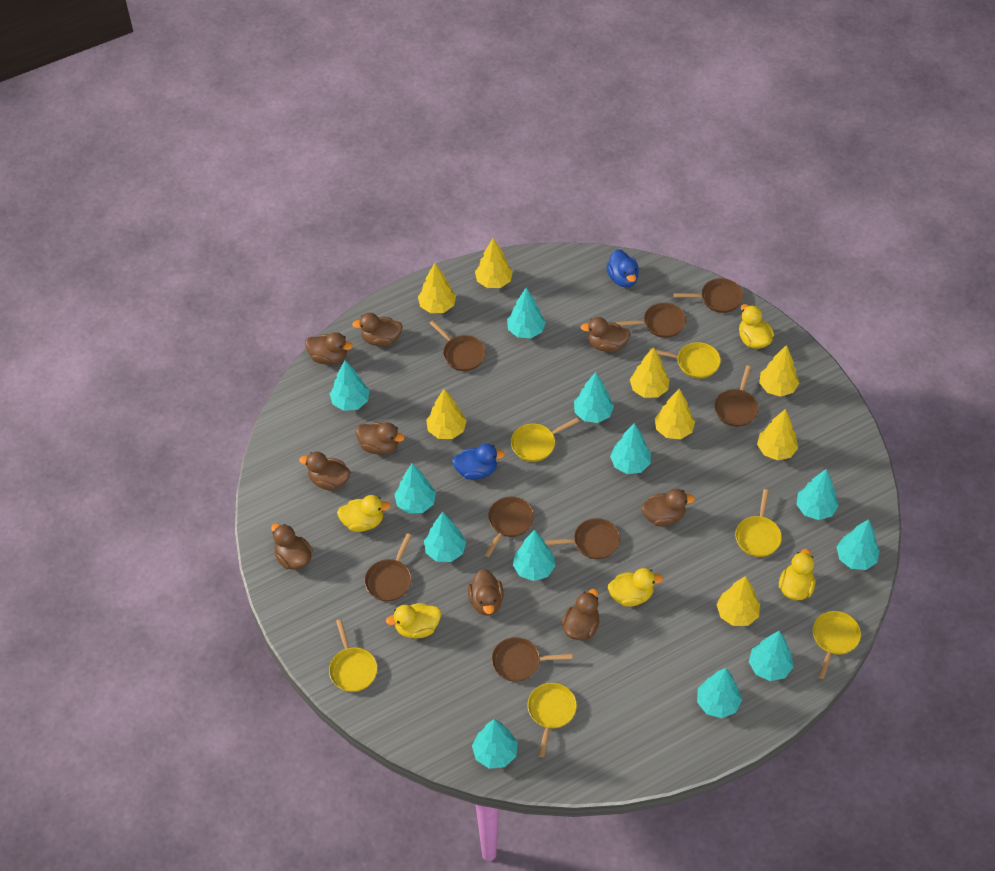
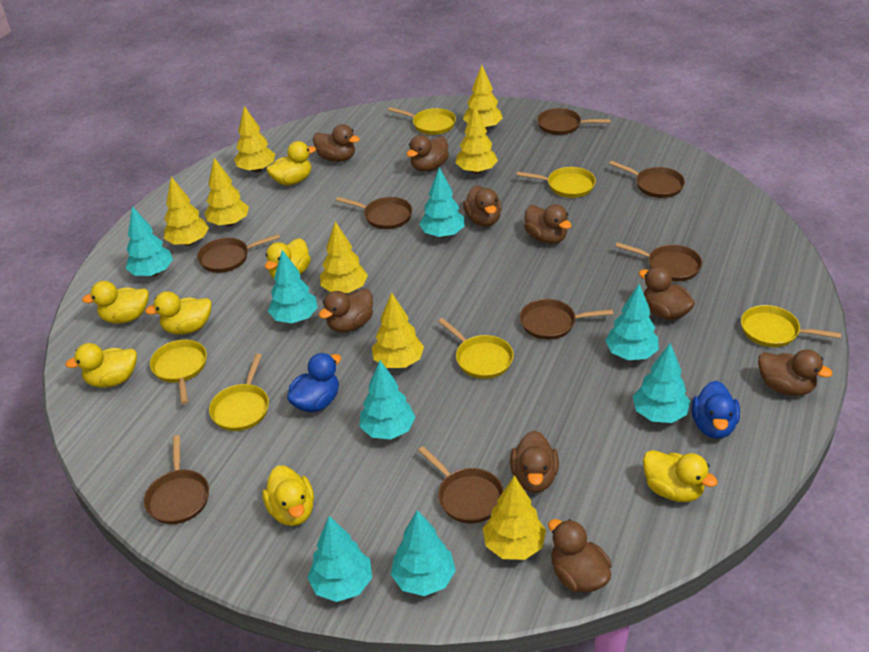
turquoise tree: [330,360,369,411] [394,463,436,514] [424,512,466,562] [472,719,518,769] [507,288,546,338] [513,530,556,581] [574,372,614,423] [610,423,651,474] [697,668,742,718] [749,631,794,681] [796,469,839,520] [837,519,880,570] = 12 -> [126,206,173,277] [268,250,318,323] [307,516,372,602] [359,361,415,439] [391,510,456,596] [419,167,465,238] [605,284,659,360] [633,343,690,423] = 8
yellow duck: [337,495,391,532] [386,603,441,638] [608,568,663,607] [739,304,774,349] [779,549,815,600] = 5 -> [65,343,137,388] [82,281,149,324] [145,291,212,334] [262,465,314,526] [265,238,311,279] [266,141,316,186] [643,450,718,502] = 7

